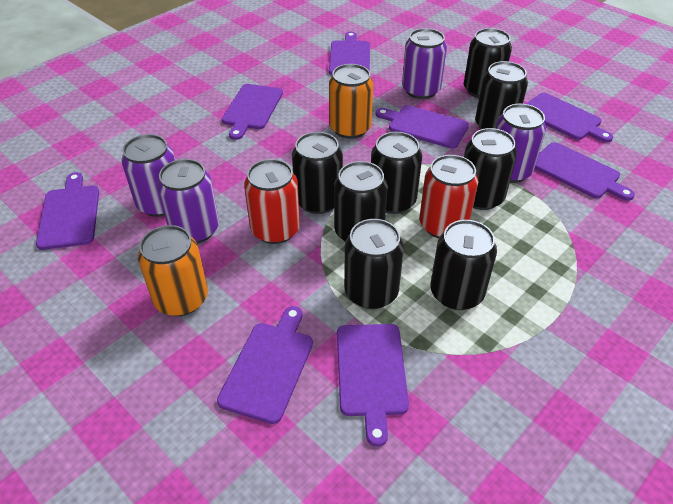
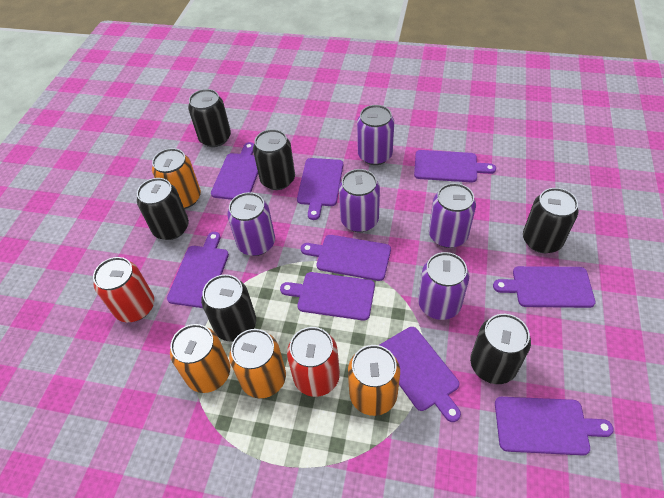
black can: [292,132,343,214] [334,161,388,242] [344,219,404,309] [371,132,422,214] [430,220,497,310] [464,28,512,98] [464,128,517,210] [475,61,528,129] = 8 -> [137,178,189,240] [188,89,231,147] [201,274,256,342] [253,129,295,190] [470,314,531,384] [523,188,579,253] = 6
orange can: [138,225,208,316] [329,64,373,139] = 2 -> [152,148,201,209] [170,324,230,393] [229,329,286,398] [348,345,400,416] = 4
purple can: [121,134,175,217] [157,159,219,243] [402,28,447,99] [495,104,546,183] = 4 -> [227,192,275,256] [339,169,380,232] [357,105,394,165] [418,252,469,320] [429,183,476,248] = 5
purple cutting board: [36,172,99,250] [217,306,313,424] [222,84,283,140] [329,32,370,75] [337,324,409,447] [376,105,469,149] [526,93,613,143] [535,142,635,201] = 8 -> [167,232,229,308] [211,142,258,200] [280,272,375,321] [297,158,343,220] [301,235,391,281] [379,327,461,422] [414,150,496,182] [493,266,595,308] [495,397,614,455] = 9

